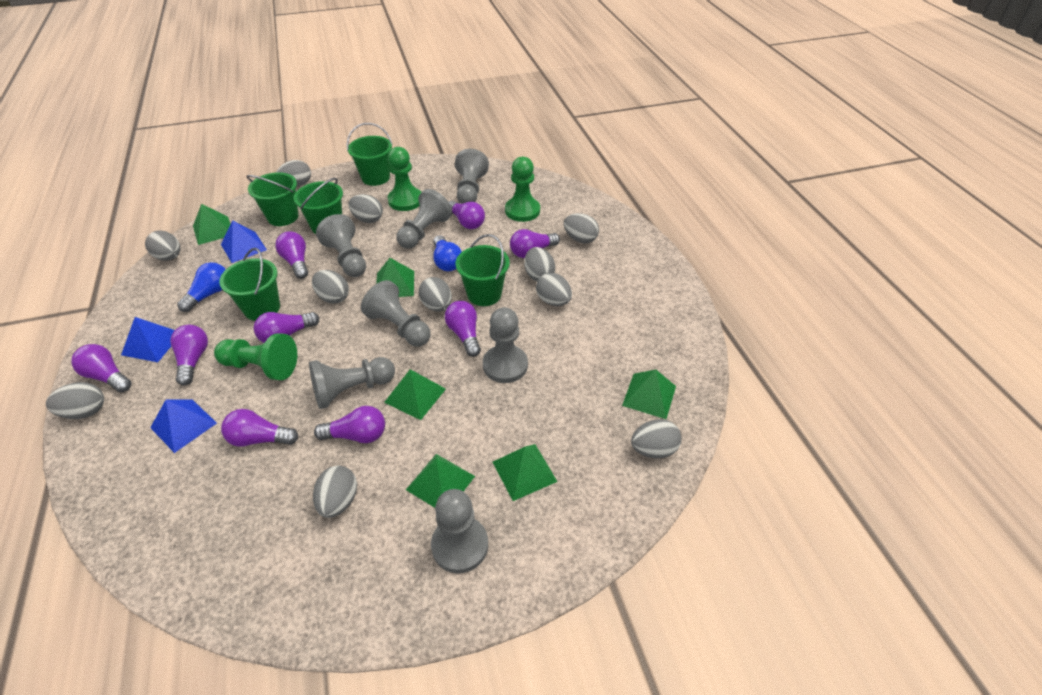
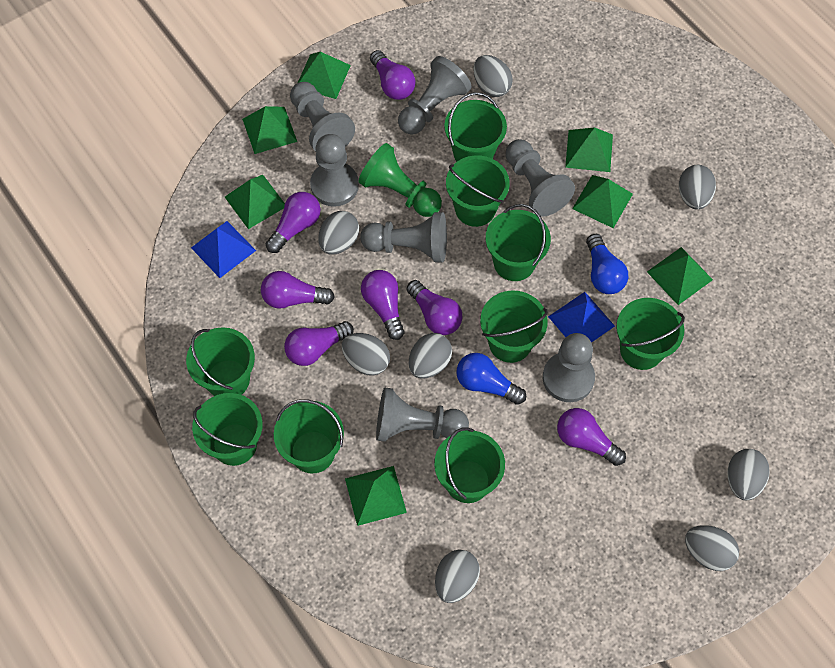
blue pyramid: [121,317,175,362] [150,399,217,453] [221,221,267,263] = 3 -> [191,221,256,278] [548,292,615,343] = 2
green bucket: [219,248,280,321] [246,172,299,226] [294,178,343,234] [346,123,393,186] [456,234,510,306] = 5 -> [186,327,255,396] [192,393,262,466] [274,399,344,474] [434,428,505,503] [444,92,507,162] [446,155,510,227] [480,291,548,363] [486,204,551,281] [616,298,685,370] = 9
green pawn: [214,333,297,380] [387,147,422,211] [505,157,540,222] = 3 -> [359,143,442,217] = 1
green pyramid: [193,204,231,245] [376,258,414,297] [384,369,446,420] [406,454,475,508] [493,444,558,501] [622,370,676,419] = 6 -> [225,175,285,229] [242,106,297,154] [298,52,351,99] [345,466,407,526] [565,127,613,172] [572,175,633,228] [647,247,713,305] = 7
grey egg: [46,382,104,419] [145,230,181,261] [276,160,311,186] [312,270,349,304] [313,466,357,518] [348,194,383,223] [418,277,452,312] [524,247,555,281] [536,273,572,306] [564,213,599,244] [631,419,682,458] = 11 -> [318,211,359,255] [342,333,390,376] [409,333,452,379] [435,549,480,603] [473,55,513,97] [679,165,716,210] [685,525,739,571] [727,449,770,501] = 8
purple light bulb: [71,344,132,392] [170,325,208,385] [221,409,298,447] [254,312,319,343] [275,231,308,279] [314,406,385,443] [445,301,481,357] [449,201,485,229] [510,229,560,258] = 9 -> [261,271,335,309] [266,192,320,253] [284,321,354,366] [361,270,405,340] [370,50,415,100] [407,280,462,335] [557,408,626,466] = 7

